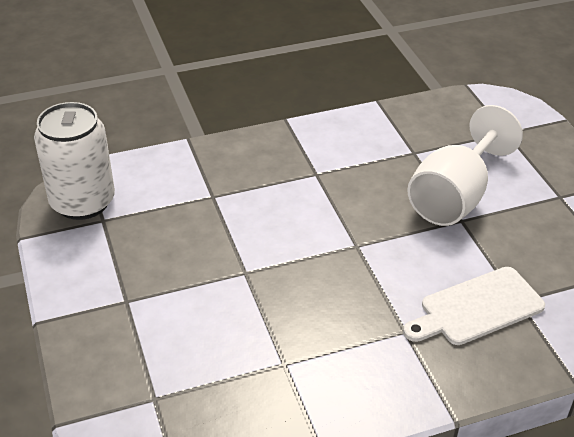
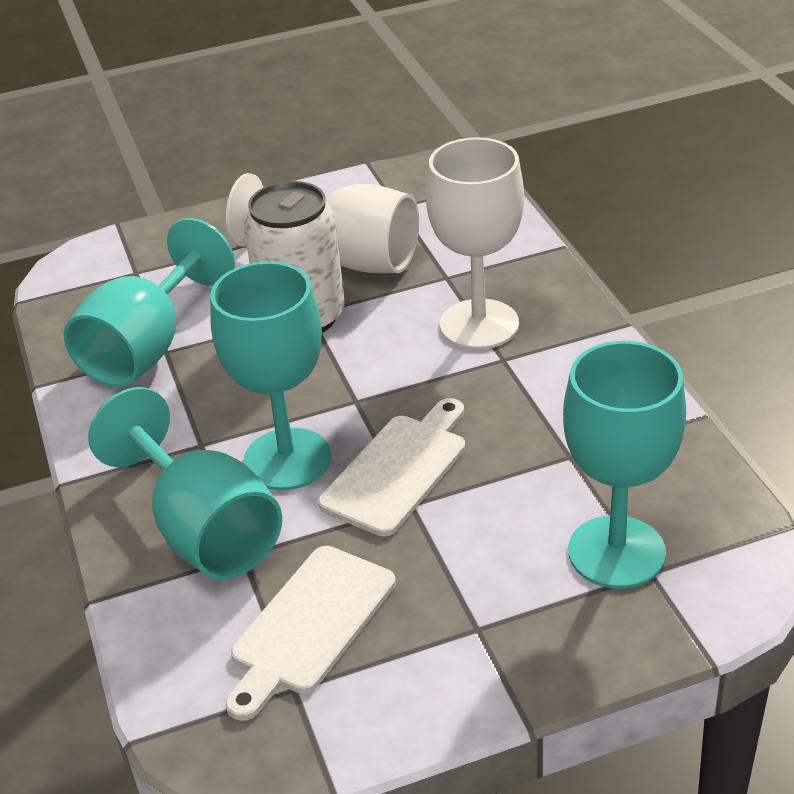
turquoise goblet: none = 0 -> [64,218,235,387] [88,387,282,580] [210,261,331,490] [563,341,686,589] = 4
white cutting board: [403,267,545,345] = 1 -> [225,546,396,721] [318,398,465,537] = 2
white goblet: [407,105,523,226] = 1 -> [226,173,419,273] [426,137,524,350] = 2

